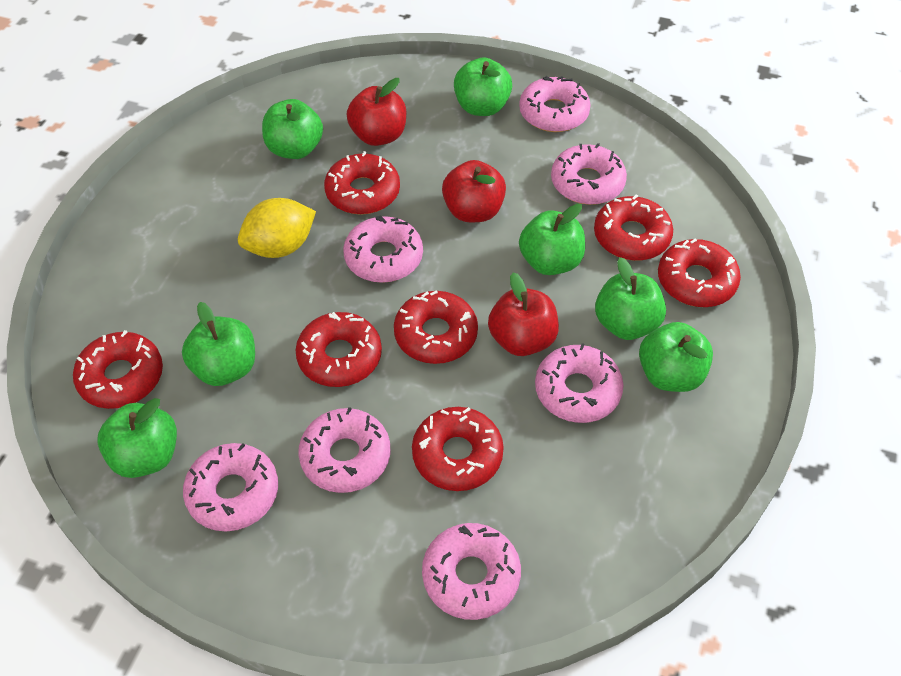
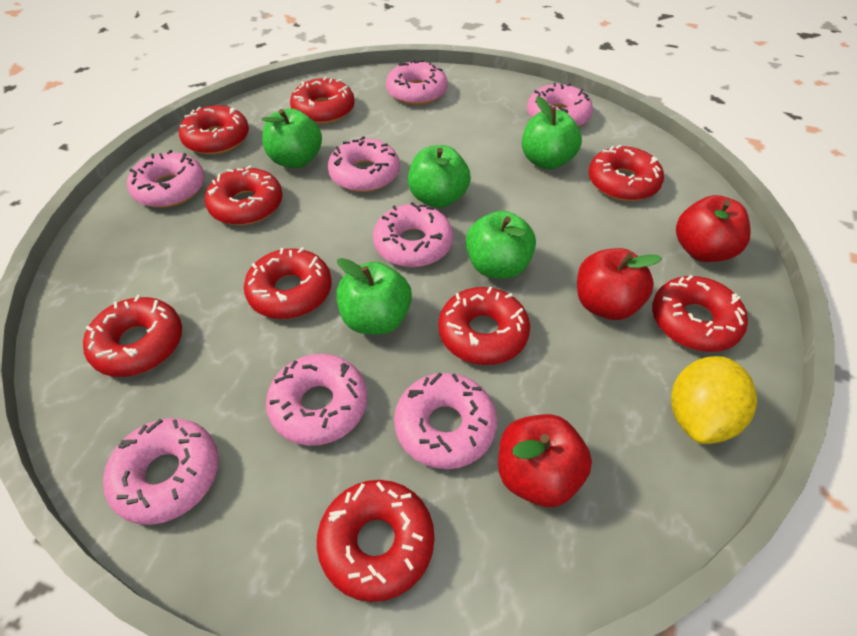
green apple: [97,398,177,478] [182,302,255,386] [262,99,323,159] [454,57,512,116] [519,204,585,275] [595,257,666,340] [639,322,713,392] = 7 -> [261,108,322,168] [336,258,412,335] [408,145,471,208] [466,211,536,279] [522,96,582,170] = 5
pink donut: [183,443,278,532] [298,407,391,493] [343,215,423,283] [422,523,521,620] [519,76,591,132] [535,343,623,423] [551,143,627,205] = 7 -> [103,418,219,525] [127,150,205,208] [266,354,367,446] [328,136,400,192] [373,202,453,267] [386,60,448,105] [394,372,497,469] [527,82,593,127] = 8
red donut: [73,330,163,409] [296,312,382,387] [324,151,400,215] [394,290,478,364] [412,407,504,491] [594,194,673,261] [658,238,741,307] = 7 -> [83,295,182,377] [179,105,249,155] [205,165,283,225] [244,247,332,319] [290,76,355,124] [317,480,435,602] [439,287,530,365] [588,145,664,201] [652,275,748,352] = 9

